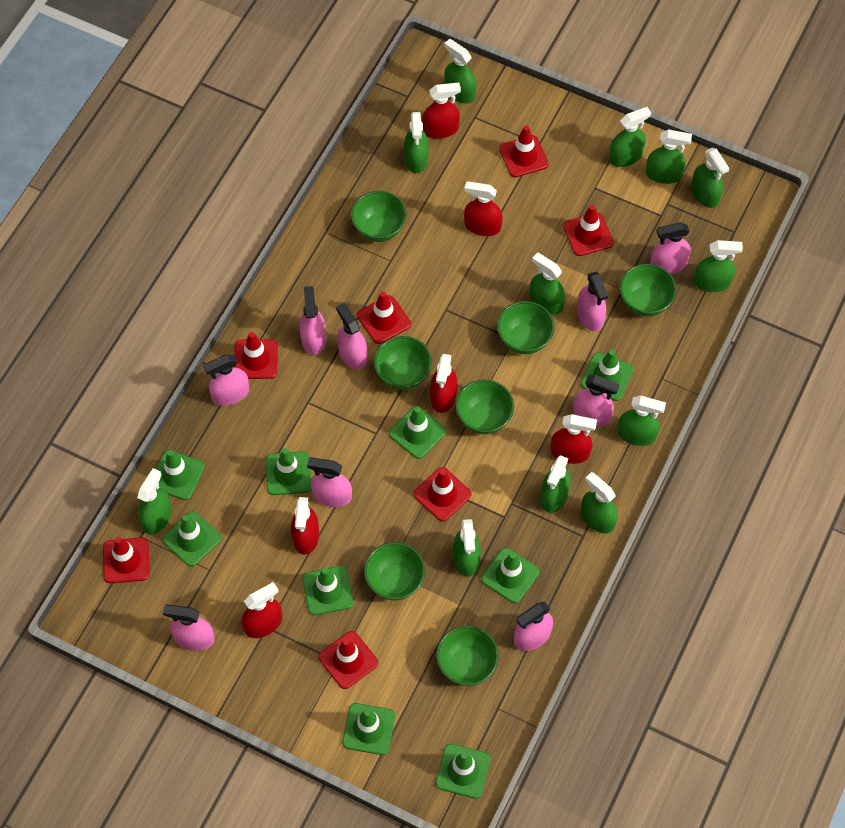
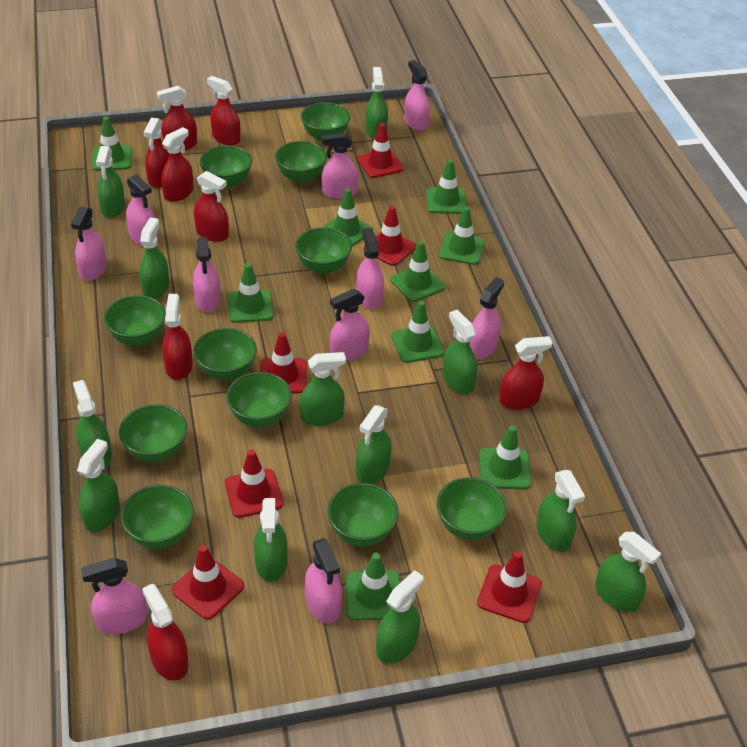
green bowl: [351,191,407,242] [364,542,425,600] [374,336,432,390] [436,626,499,686] [456,380,514,434] [497,301,555,354] [620,264,677,316] = 7 -> [104,295,166,346] [119,404,187,462] [121,485,194,549] [194,328,257,380] [199,145,252,188] [226,372,292,427] [275,141,327,183] [295,227,352,274] [301,102,350,142] [327,483,399,546] [437,477,507,540] = 11
pink spray bottle: [163,604,215,651] [203,354,249,406] [300,286,326,355] [307,457,352,507] [336,303,368,370] [514,602,553,651] [573,375,620,426] [577,272,608,331] [651,222,691,274] = 9 -> [71,207,107,281] [81,558,147,634] [126,174,158,246] [193,237,221,312] [305,538,342,623] [322,133,359,199] [330,289,370,361] [356,228,384,309] [404,60,430,131] [470,277,504,359] = 10
red spray bottle: [242,582,282,638] [291,497,319,555] [422,83,461,139] [430,354,457,413] [464,181,503,236] [551,414,597,464] = 6 -> [142,584,189,681] [144,118,169,188] [157,86,197,150] [161,127,194,202] [162,294,193,380] [194,171,229,242] [207,76,241,145] [499,336,553,410] = 8
red traffic cone: [103,537,150,583] [234,332,278,379] [318,631,378,689] [357,292,411,344] [414,467,471,522] [499,126,549,177] [563,205,613,256] = 7 -> [172,545,244,620] [225,450,284,518] [260,332,307,393] [357,123,404,178] [363,206,416,266] [477,551,542,623] = 6

